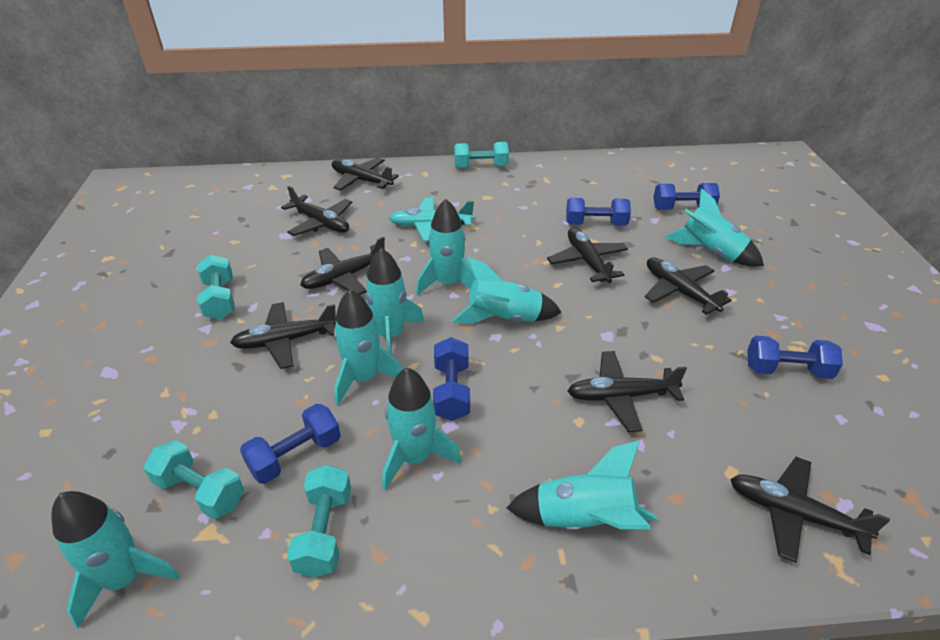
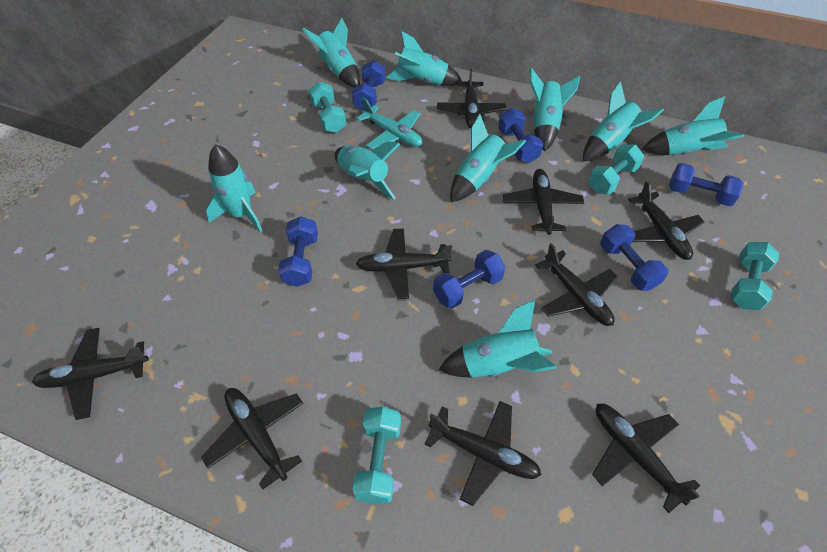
black plane: [230,302,336,369] [281,186,352,236] [300,237,385,295] [332,158,399,191] [547,228,628,283] [567,351,687,432] [645,257,731,315] [730,457,890,563] = 8 -> [32,328,149,420] [201,388,304,490] [356,228,452,299] [425,401,542,506] [437,68,506,129] [503,169,584,235] [535,243,617,326] [592,404,700,513] [628,181,704,260] = 9
blue dumbbell: [240,404,341,484] [433,337,470,421] [566,198,631,226] [653,183,720,210] [747,336,843,379] = 5 -> [278,216,318,287] [352,60,386,110] [433,250,505,309] [498,108,543,163] [600,224,668,291] [669,163,744,206] = 6
turquoise rocket: [51,491,180,629] [334,289,403,405] [365,248,424,356] [382,368,461,491] [416,199,475,296] [452,257,562,324] [507,440,657,530] [665,188,764,267] = 8 -> [206,144,263,232] [302,18,360,87] [334,141,400,199] [386,31,462,86] [439,300,557,378] [450,114,526,202] [530,68,580,151] [583,81,664,161] [642,96,744,155] = 9

